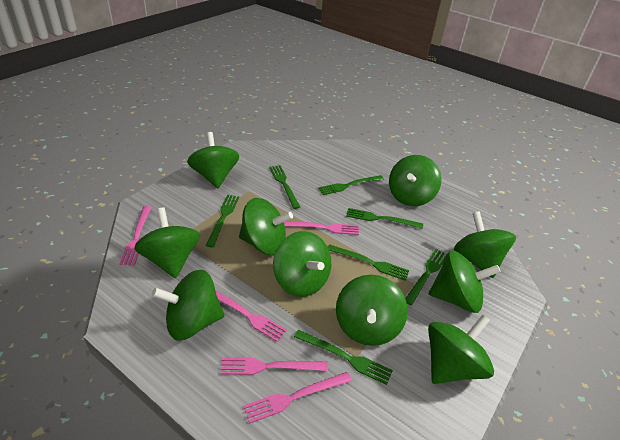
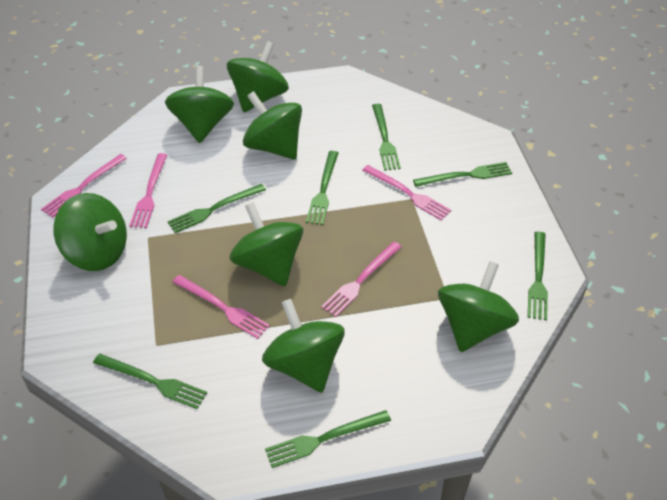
green spinning top: [134,207,200,278] [151,270,224,340] [187,132,239,188] [239,198,293,255] [273,231,331,297] [336,275,408,346] [389,155,442,206] [428,315,494,384] [429,251,501,313] [454,211,516,278] = 10 -> [53,193,127,271] [165,66,234,143] [227,41,289,112] [230,202,303,286] [243,91,302,159] [262,299,344,393] [438,261,519,352] = 7

